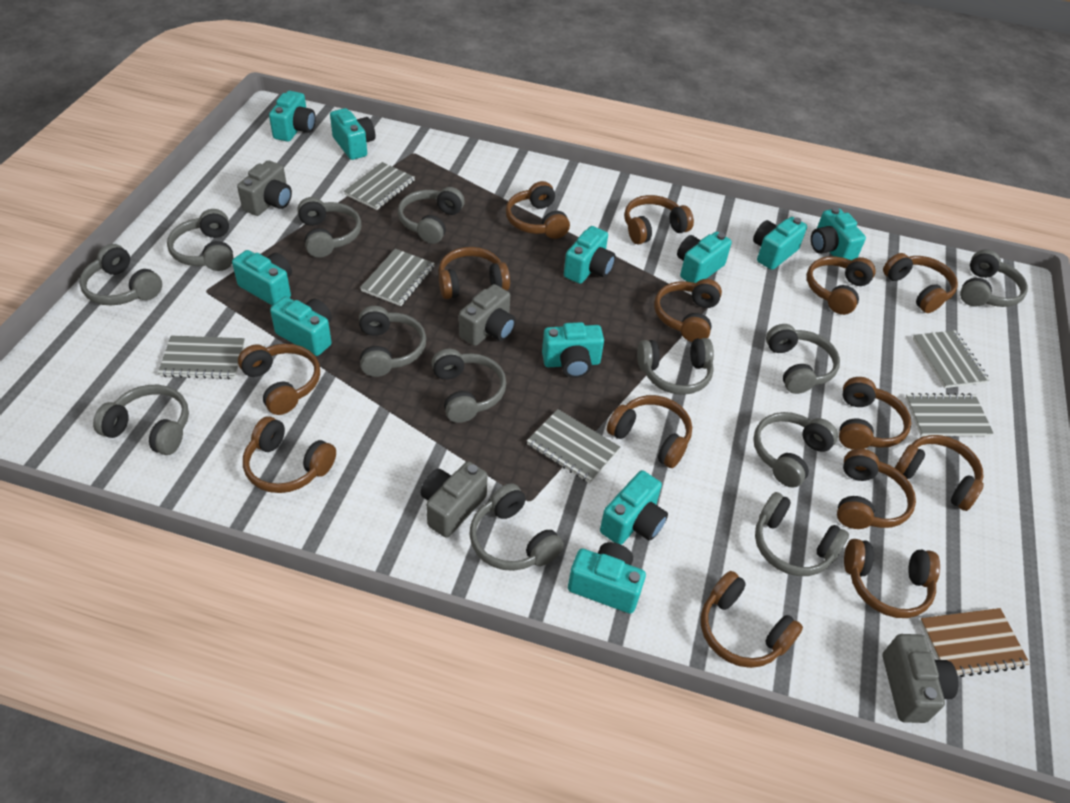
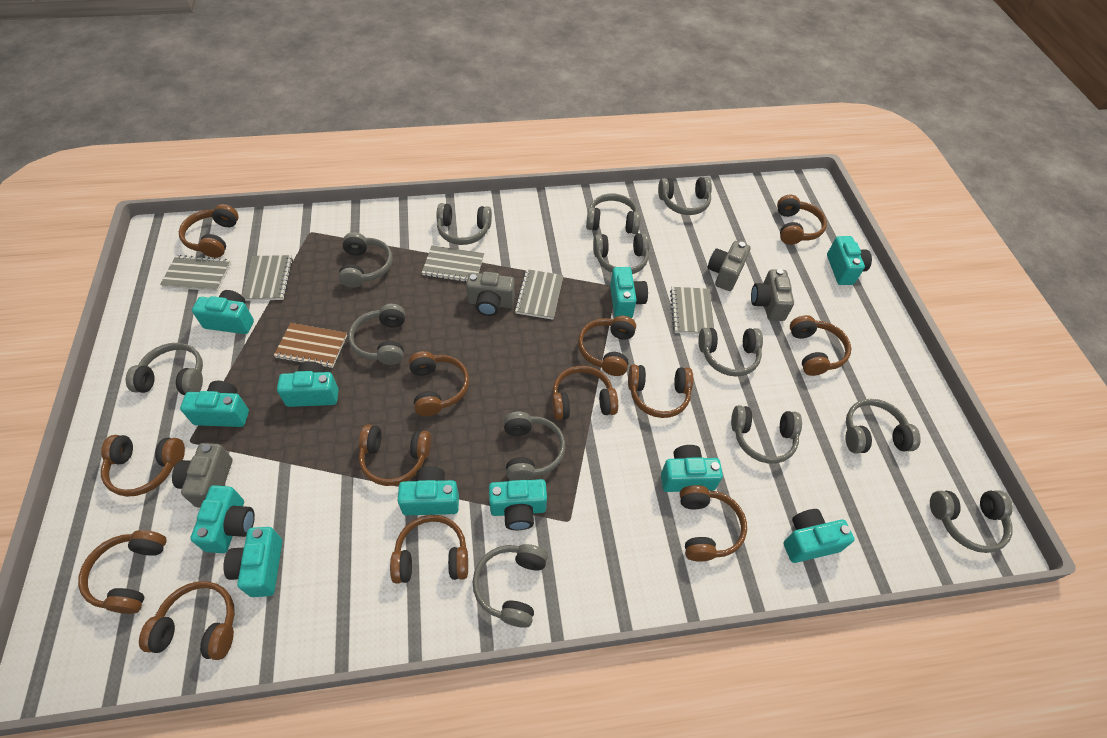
brown headphones: [238,344,320,415] [243,416,336,493] [439,247,510,299] [506,181,570,239] [607,395,692,468] [624,195,694,244] [654,279,722,342] [701,571,803,668] [807,256,876,315] [837,449,916,529] [839,377,911,450] [844,539,940,618] [883,253,958,313] [895,435,984,511] = 14 -> [78,530,167,614] [101,435,185,497] [139,581,235,660] [179,204,239,258] [359,424,431,486] [390,515,468,584] [409,351,469,416] [552,366,618,420] [578,316,636,376] [628,365,693,418] [680,485,747,562] [777,195,827,245] [790,315,851,376] = 13
grey notebook: [158,335,245,379] [343,162,415,210] [360,249,435,306] [527,409,620,483] [905,393,994,436] [913,330,990,388] = 6 -> [160,255,231,292] [243,255,293,301] [422,245,484,282] [514,269,563,320] [670,287,714,334] = 5

